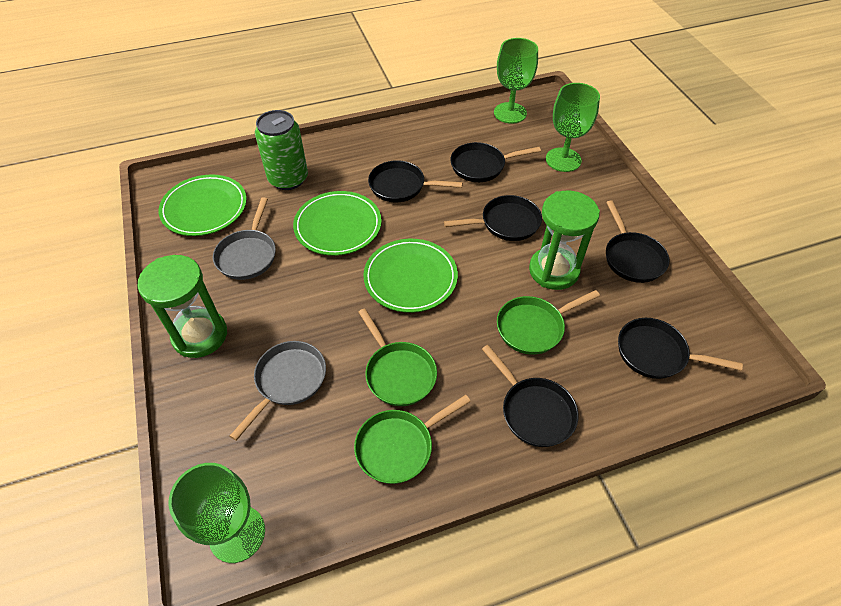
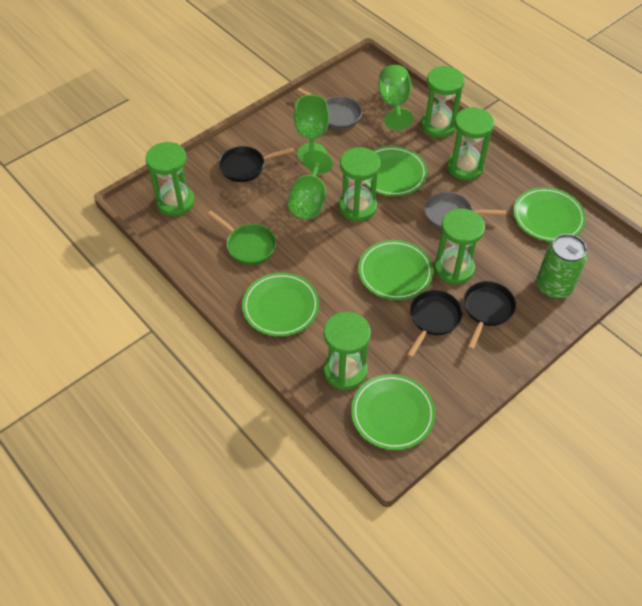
black pan: [368,160,463,202] [444,195,542,241] [450,142,541,182] [482,345,579,447] [606,201,669,283] [618,318,743,379] = 6 -> [218,146,294,182] [407,290,463,358] [464,281,516,350] = 3
green hourglass: [137,255,227,358] [529,190,600,290] = 2 -> [146,142,194,216] [323,312,371,390] [339,147,381,222] [421,66,464,138] [434,208,485,285] [447,107,494,180] = 6
green pan: [354,395,471,484] [358,308,437,406] [497,290,600,355] = 3 -> [207,211,276,265] = 1
green plate: [159,174,247,236] [293,191,382,256] [363,239,458,313] = 3 -> [242,272,319,337] [351,374,435,450] [358,240,433,300] [365,146,427,196] [514,187,586,242] = 5

